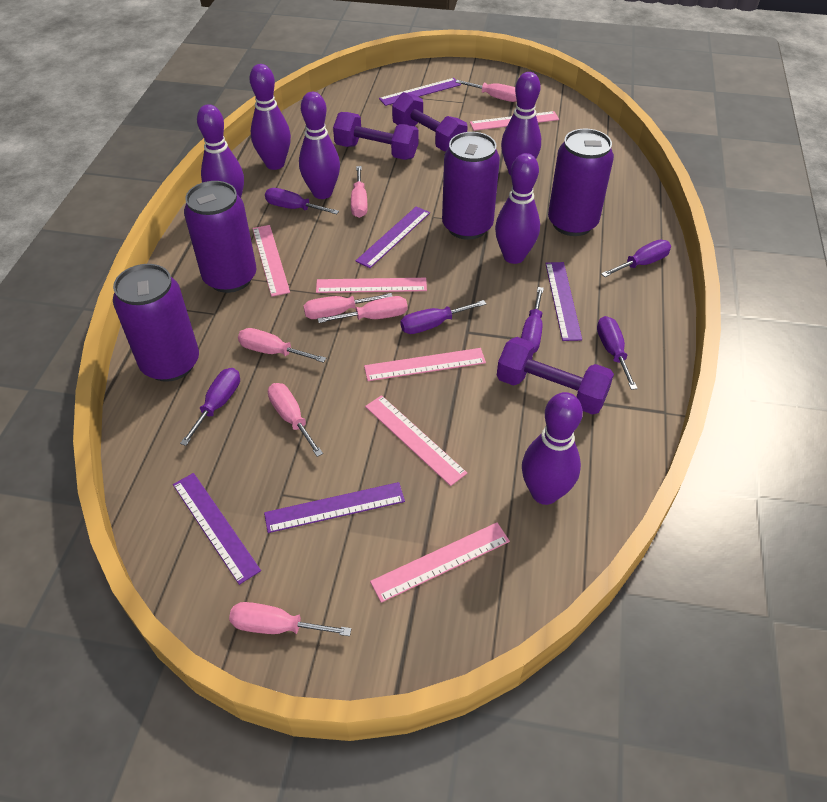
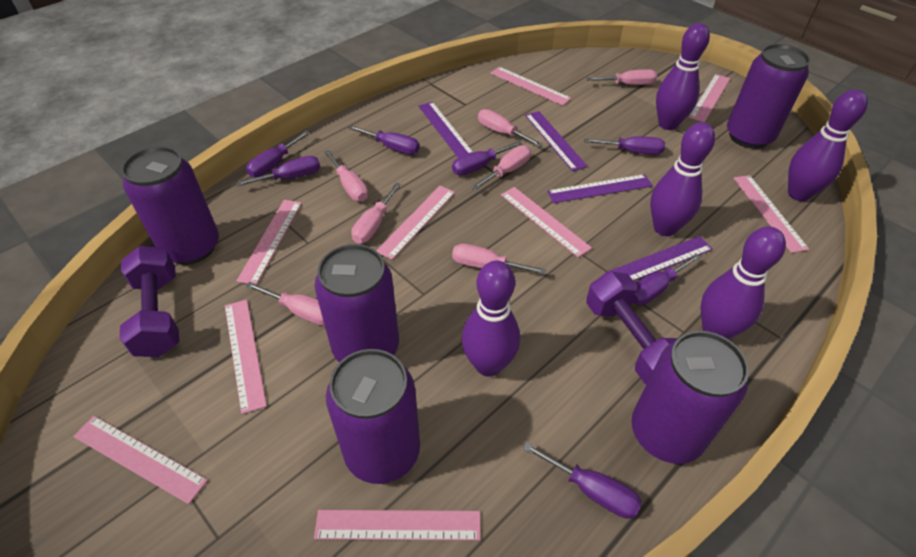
pink ruler: [252,225,290,297] [316,278,427,293] [364,348,486,381] [365,395,467,486] [370,522,510,603] [470,111,559,131] = 6 -> [73,416,208,504] [225,300,267,414] [237,200,302,285] [314,510,481,540] [376,186,455,260] [490,67,571,106] [501,187,592,257] [689,74,730,123] [733,175,809,253] = 9
purple bowling pin: [197,104,244,198] [250,64,291,170] [299,92,340,199] [495,153,540,264] [501,72,541,176] [522,392,583,505] = 6 -> [462,260,520,377] [650,122,715,236] [656,23,710,130] [701,226,786,339] [788,89,868,201] = 5
purple can: [113,264,199,382] [184,181,256,293] [442,132,500,240] [548,129,614,236] = 4 -> [121,146,219,265] [315,244,399,362] [326,349,420,484] [632,331,749,464] [727,44,810,149] = 5
purple dumbbell: [333,112,419,160] [392,92,468,152] [497,337,614,415] = 3 -> [120,246,179,357] [586,271,677,384] = 2
purple ruler: [173,473,261,585] [264,482,405,533] [356,206,430,268] [379,78,461,106] [545,262,582,341] = 5 -> [418,102,473,158] [525,111,588,171] [547,174,653,203] [605,236,713,281] = 4
purple screwdriver: [180,368,240,446] [265,188,339,214] [400,300,486,334] [521,287,544,353] [597,316,638,390] [601,240,671,277] = 6 -> [236,156,320,187] [246,130,310,177] [348,125,420,155] [452,141,522,176] [523,442,642,519] [584,136,665,155] [632,254,701,305] = 7

